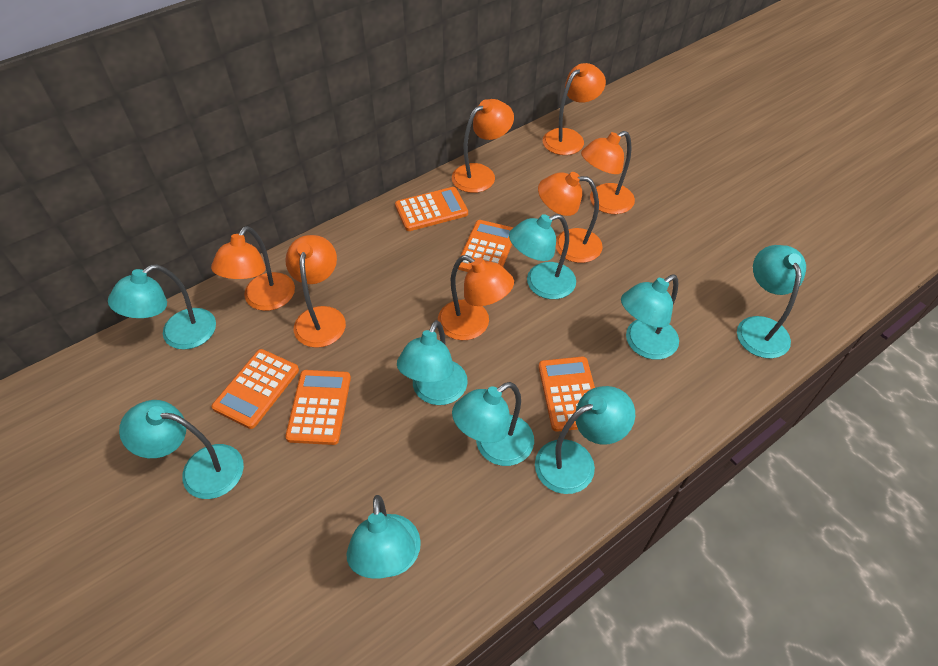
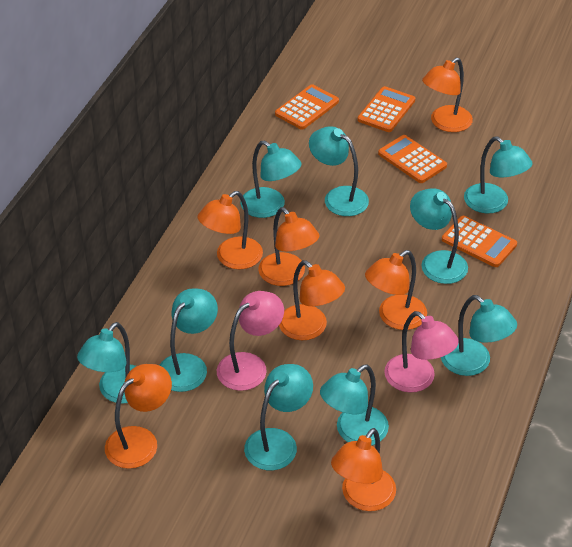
orange calculator: [212,349,299,429] [285,370,351,445] [395,187,468,231] [458,220,513,272] [538,357,595,432] = 5 -> [275,84,339,130] [357,86,415,132] [378,135,447,183] [442,216,517,267] = 4
pink lamp: none = 0 -> [217,291,284,391] [384,311,459,392] = 2

